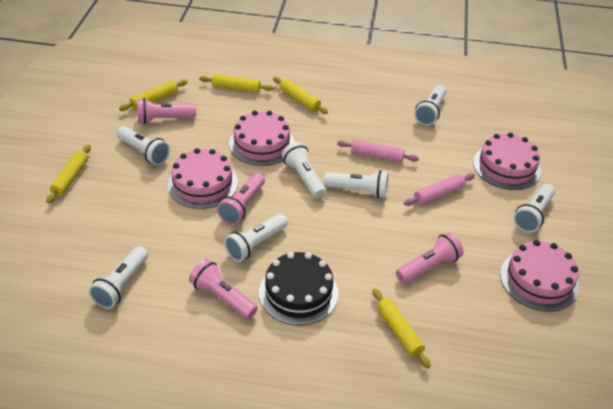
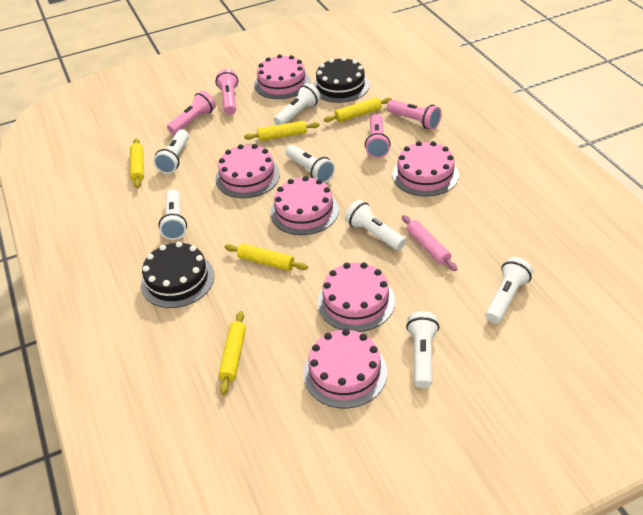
black cake: [259,252,339,325] = 1 -> [141,242,214,308] [313,57,369,103] = 2
pink cake: [168,148,238,209] [229,110,295,166] [473,133,541,190] [500,240,579,312] = 4 -> [216,144,280,198] [254,54,310,99] [270,176,339,235] [303,329,387,409] [318,262,395,332] [392,141,459,197] = 6
pink rolling pin: [337,139,419,163] [404,173,475,206] = 2 -> [402,215,457,271] = 1

